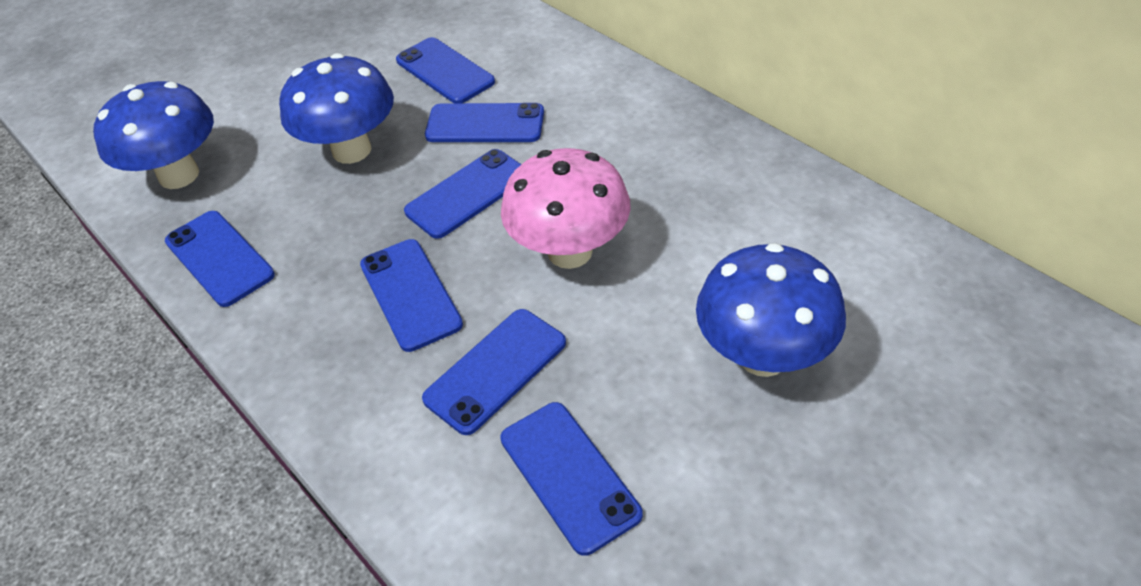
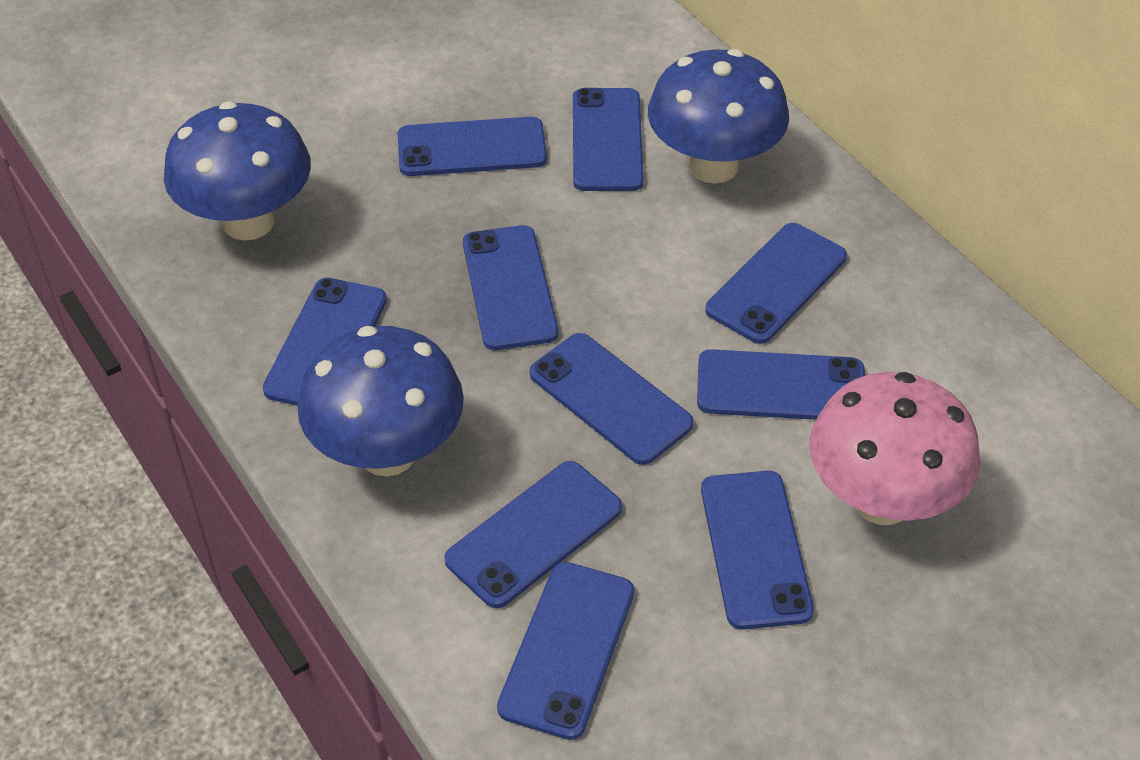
blue phone: [165,211,275,307] [360,239,463,352] [396,37,495,103] [404,149,522,239] [422,309,566,435] [425,103,544,142] [500,402,643,556] = 7 -> [262,278,387,406] [398,117,547,176] [444,461,622,608] [463,225,558,350] [497,562,635,740] [530,333,694,465] [573,88,644,191] [697,349,865,420] [701,471,814,630] [705,223,847,344] = 10

